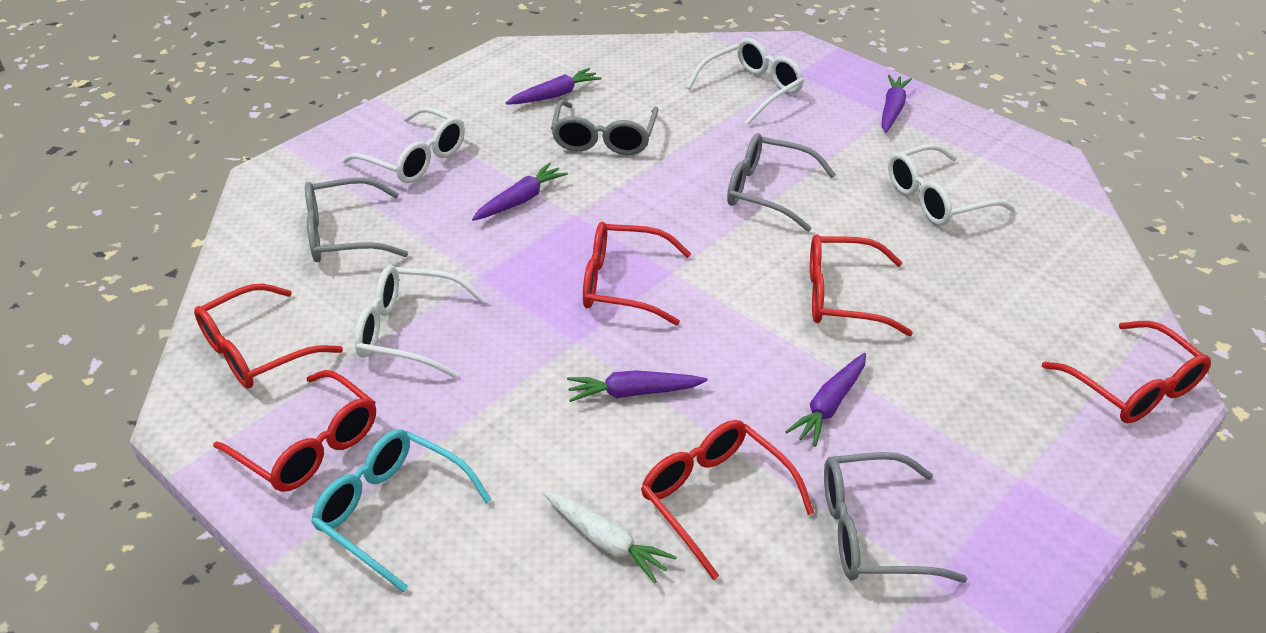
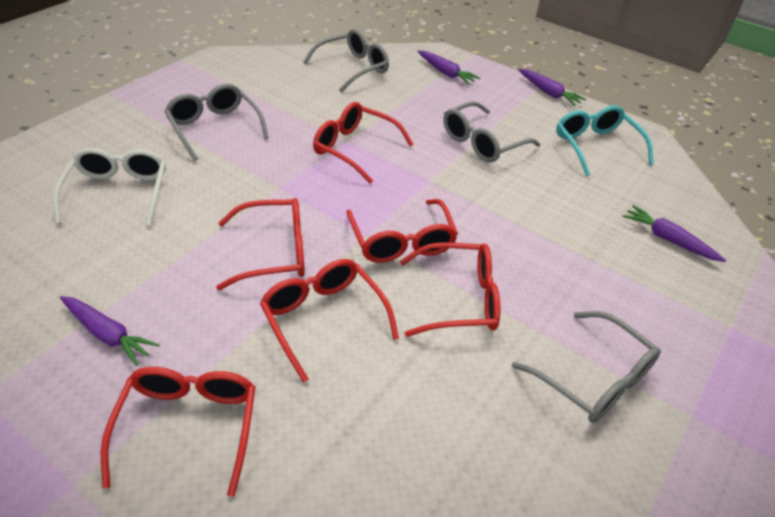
purple carrot: [472,163,568,221] [506,68,602,105] [567,370,708,402] [785,353,866,447] [881,75,912,133] = 5 -> [60,296,160,366] [417,50,480,85] [518,69,586,106] [623,205,726,262] = 4
white carrot: [542,491,677,583] = 1 -> none = 0
white glasses: [342,107,465,183] [355,265,486,377] [686,38,804,125] [888,144,1015,226] = 4 -> [53,148,166,226] = 1

